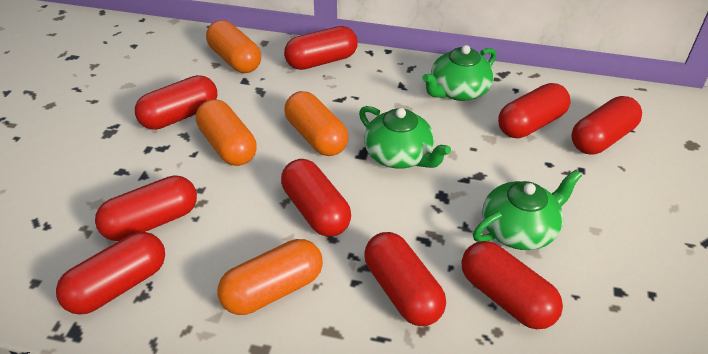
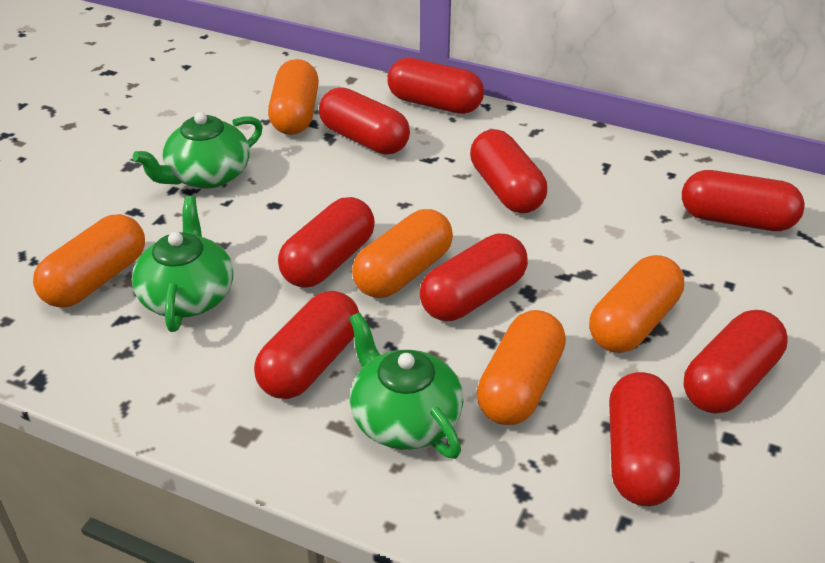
orange capsule: [196,99,256,166] [206,20,261,73] [217,239,323,315] [284,91,348,156] = 4 -> [33,214,145,308] [268,59,319,135] [352,209,453,298] [477,310,566,425] [589,255,684,353] = 5

